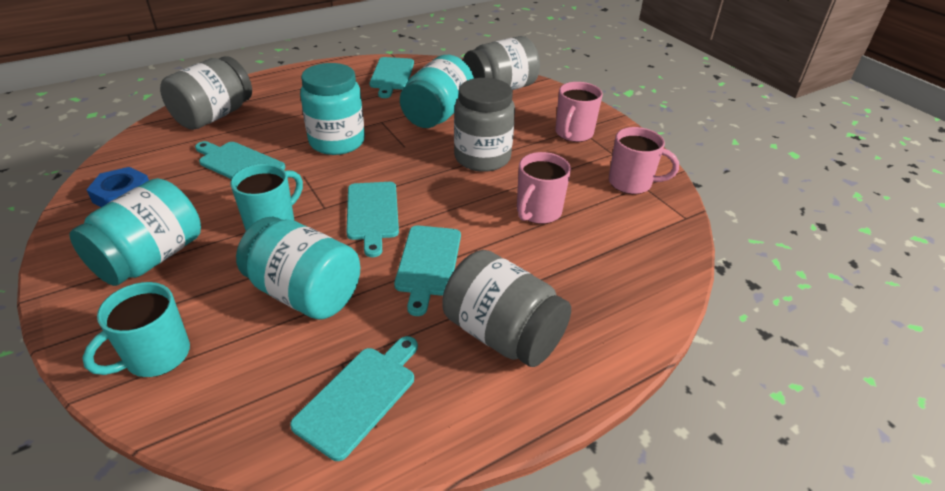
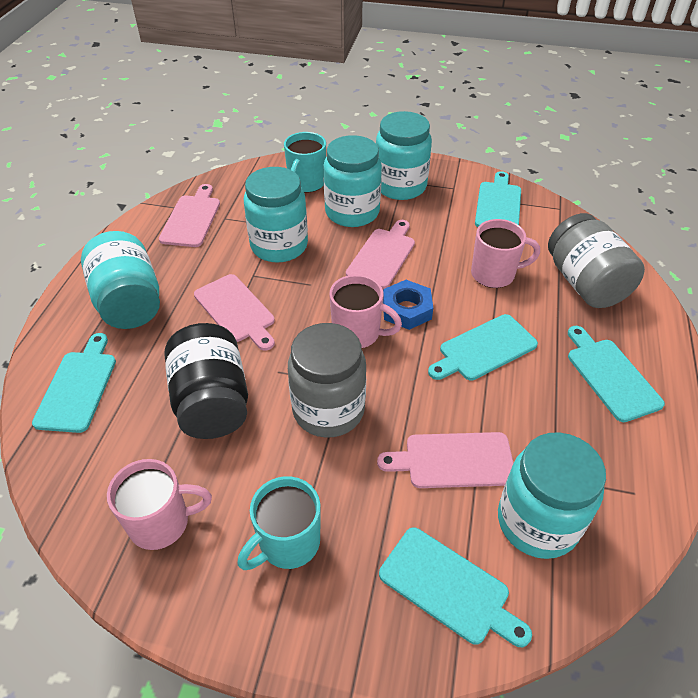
black jar: none = 0 -> [165,323,248,439] = 1
grey jar: [160,56,252,130] [442,250,571,367] [454,78,515,172] [463,36,540,90] = 4 -> [288,323,366,438] [548,213,645,308] = 2
pink cutting board: none = 0 -> [159,184,220,247] [194,274,275,351] [346,220,415,289] [377,432,513,488] = 4
turquoise jar: [69,178,201,286] [236,217,360,320] [300,63,365,155] [400,55,474,128] = 4 -> [81,231,160,329] [244,167,308,262] [323,135,382,227] [376,111,432,200] [498,432,606,559] = 5

